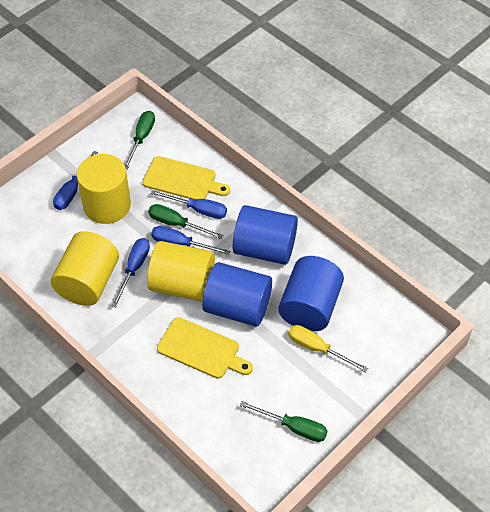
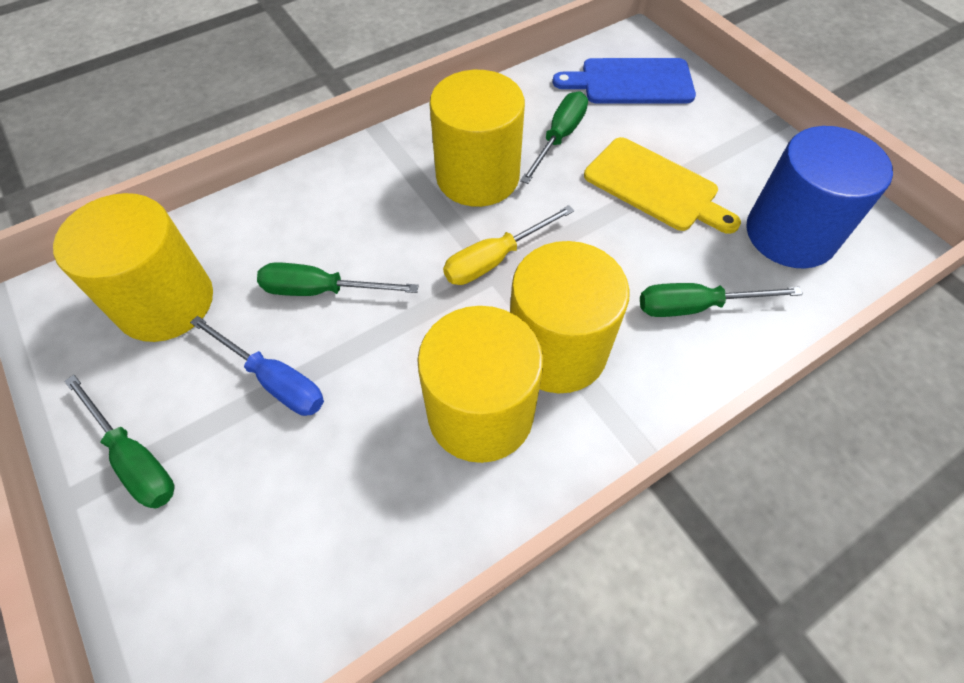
blue cutting board: none = 0 -> [553,58,696,104] = 1
blue cylinder: [202,262,272,327] [233,205,298,265] [278,256,344,331] = 3 -> [746,126,893,268] = 1
blue screwdriver: [53,151,98,210] [112,238,150,307] [151,190,227,219] [151,226,230,255] = 4 -> [190,316,324,416] = 1
green screwdriver: [125,111,155,170] [148,204,223,239] [240,401,328,442] = 3 -> [64,375,175,509] [257,262,419,296] [520,91,588,184] [640,283,803,317] = 4
yellow cutting board: [143,156,230,200] [157,317,253,379] = 2 -> [584,137,741,234] = 1
yellow cylinder: [51,231,119,306] [76,154,131,224] [147,241,215,302] = 3 -> [53,193,213,342] [417,306,543,463] [429,70,525,207] [510,241,630,393] = 4

